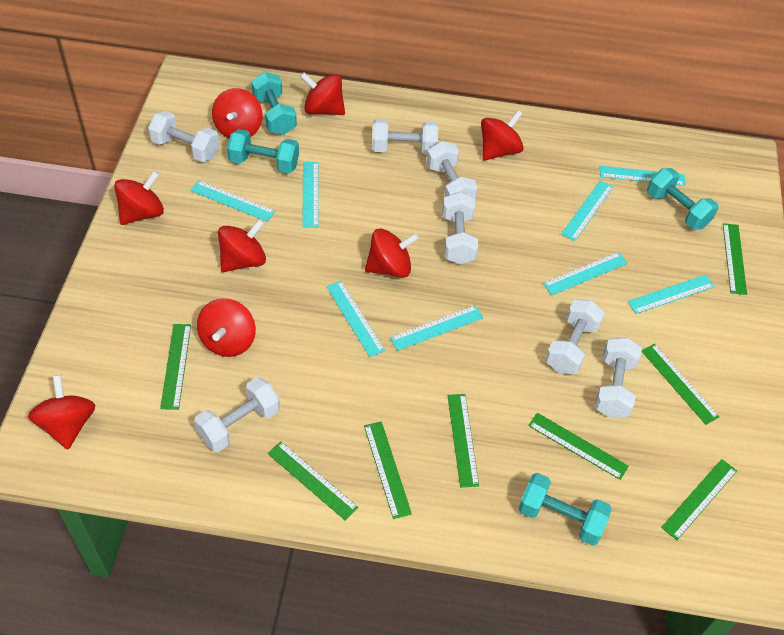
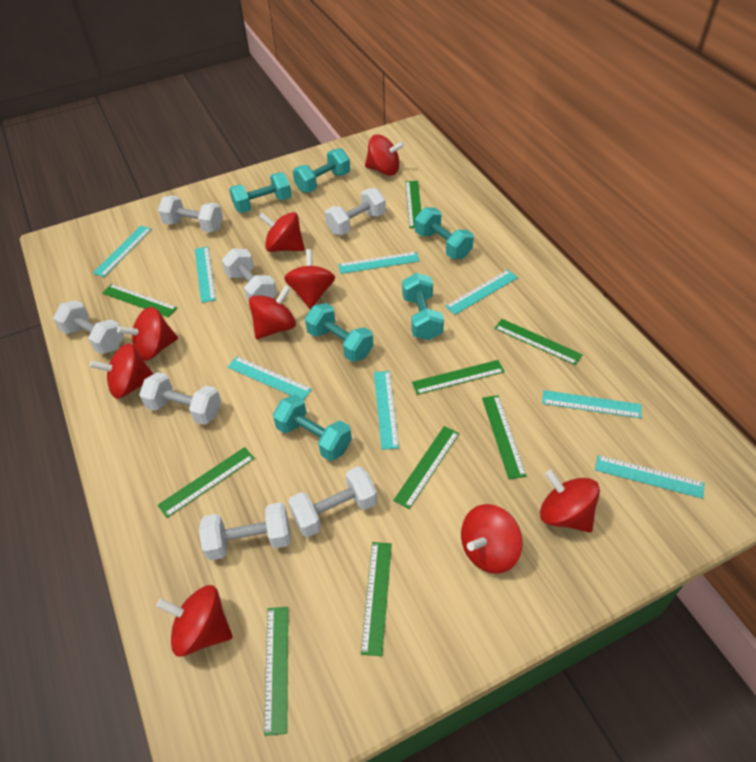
green ruler: [160,324,191,410] [268,441,359,521] [364,421,412,519] [447,394,479,487] [528,413,629,480] [642,344,719,425] [661,459,737,540] [723,223,747,295] = 8 -> [102,284,177,318] [158,447,255,518] [264,607,288,736] [361,542,392,656] [393,426,459,509] [405,181,421,228] [412,360,505,395] [482,395,526,479] [494,319,583,365] = 9
red spinning top: [28,375,95,450] [114,171,164,225] [197,298,256,357] [212,88,262,138] [218,219,266,272] [300,73,345,115] [365,228,419,278] [481,110,524,161] = 8 -> [90,343,153,399] [117,307,178,361] [156,585,232,657] [249,285,296,339] [259,212,305,252] [284,249,335,309] [365,134,404,176] [461,504,523,574] [540,470,600,533] = 9
turquoise dumbbell: [227,129,299,174] [251,72,297,135] [518,473,612,546] [647,168,719,230] = 4 -> [229,172,292,213] [273,394,352,461] [293,148,350,193] [305,303,374,362] [402,273,444,340] [415,207,474,259] = 6

